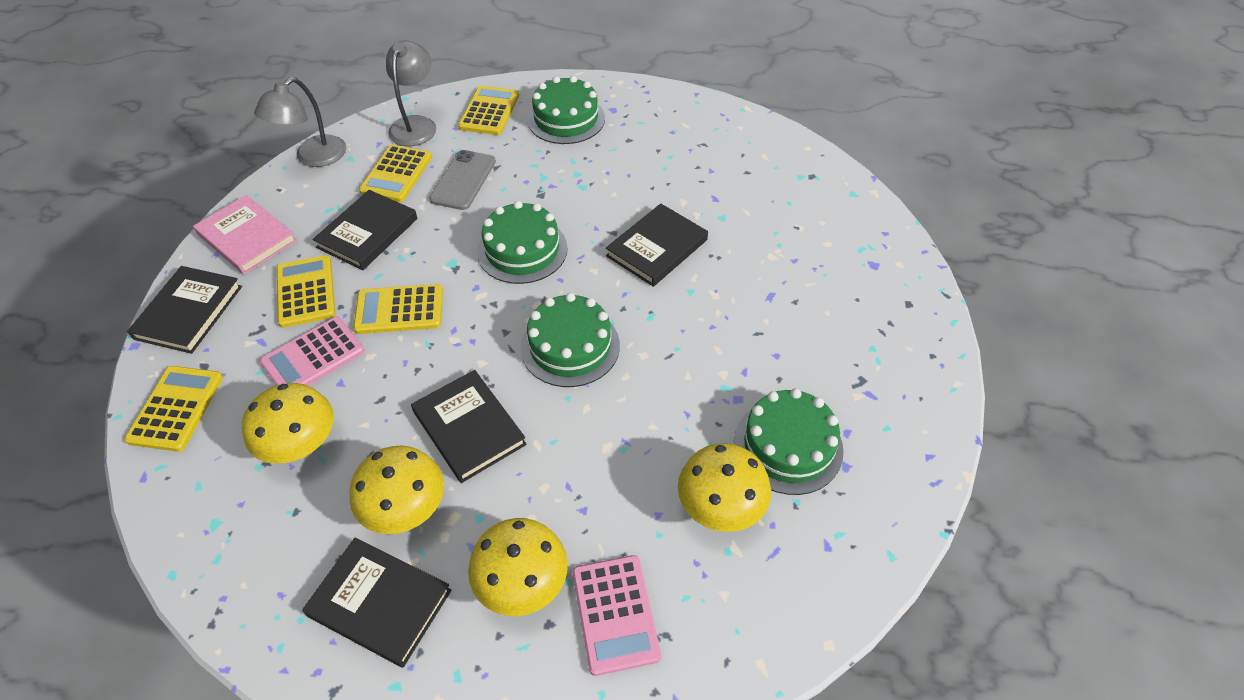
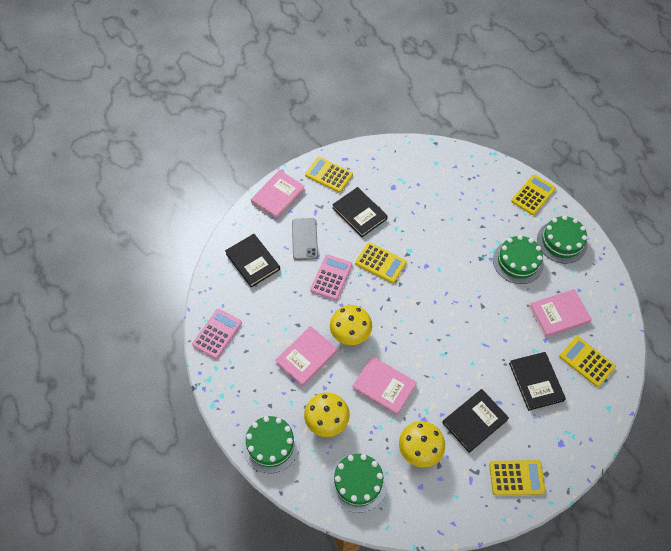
black book: [127,266,242,354] [302,538,452,667] [313,190,417,270] [411,370,527,483] [606,203,708,287] = 5 -> [225,234,280,287] [332,187,388,237] [442,389,509,453] [509,352,566,411] = 4
grey lamp: [254,77,346,167] [386,40,436,146] = 2 -> none = 0
pink book: [193,195,297,275] = 1 -> [251,170,305,219] [275,326,337,387] [352,356,417,415] [529,289,592,337] = 4
yellow mushroom: [242,383,334,464] [349,445,444,534] [468,518,568,616] [678,443,771,532] = 4 -> [304,392,350,437] [330,305,372,345] [399,421,445,467] = 3

